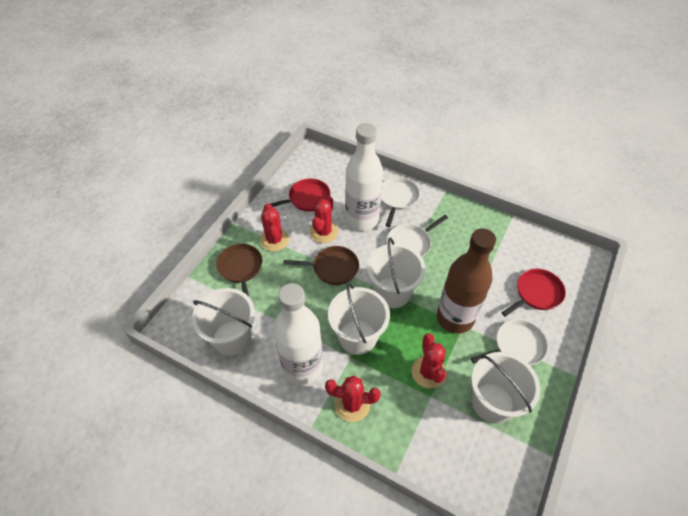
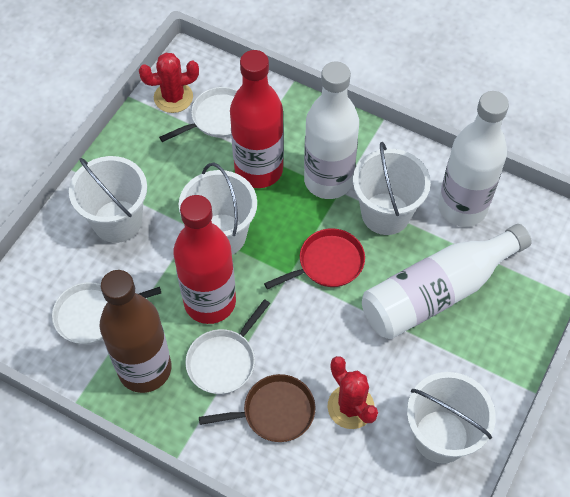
brown pan: [216,244,262,296] [283,246,359,285] = 2 -> [199,374,316,442] = 1
red bottle: none = 0 -> [173,195,236,324] [230,50,284,188] = 2
red cactus: [260,203,289,251] [310,196,338,243] [325,376,381,422] [412,333,446,389] = 4 -> [139,53,199,113] [328,356,378,429] = 2
red pan: [264,179,330,211] [501,269,566,317] = 2 -> [264,228,365,289] = 1
white bottle: [273,283,323,385] [345,123,383,231] = 2 -> [304,61,359,199] [362,224,532,339] [438,91,509,227] = 3

